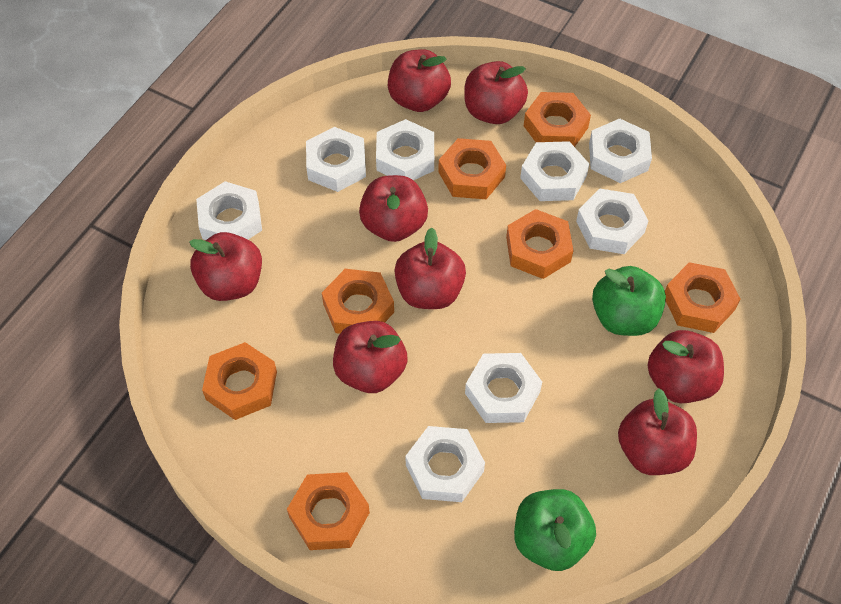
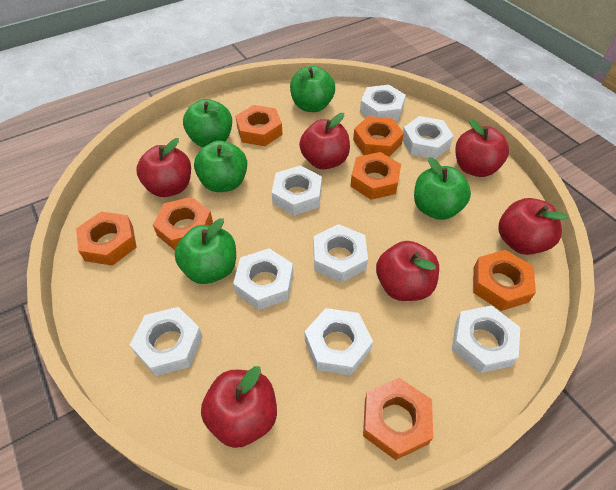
green apple: [514,489,596,571] [592,266,666,336] = 2 -> [175,218,236,284] [183,99,232,147] [194,141,247,192] [290,66,335,112] [414,157,471,220] = 5
red apple: [189,232,262,301] [333,321,408,393] [359,175,428,242] [388,49,451,112] [394,227,466,309] [464,61,528,124] [618,388,697,475] [648,330,724,403] = 8 -> [136,138,191,197] [201,366,277,448] [299,113,350,169] [376,241,439,301] [455,119,509,177] [499,198,569,255] = 6

